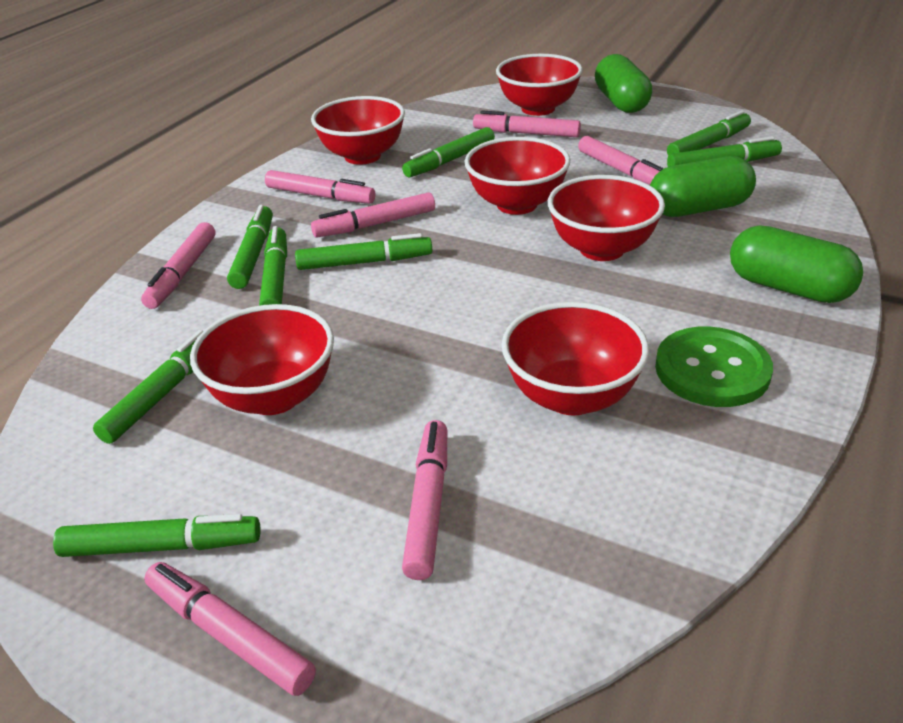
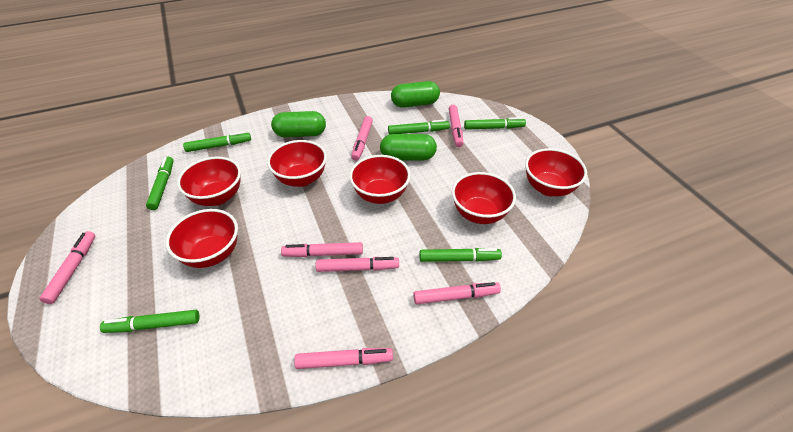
green button: [655,327,773,407] = 1 -> none = 0
green marker: [53,514,261,557] [93,330,203,444] [227,205,273,289] [259,226,287,306] [295,233,432,270] [402,127,495,177] [667,110,751,156] [667,136,782,167] = 8 -> [100,310,200,333] [146,157,173,210] [183,131,251,152] [388,120,450,135] [420,248,502,262] [464,117,526,130] = 6

